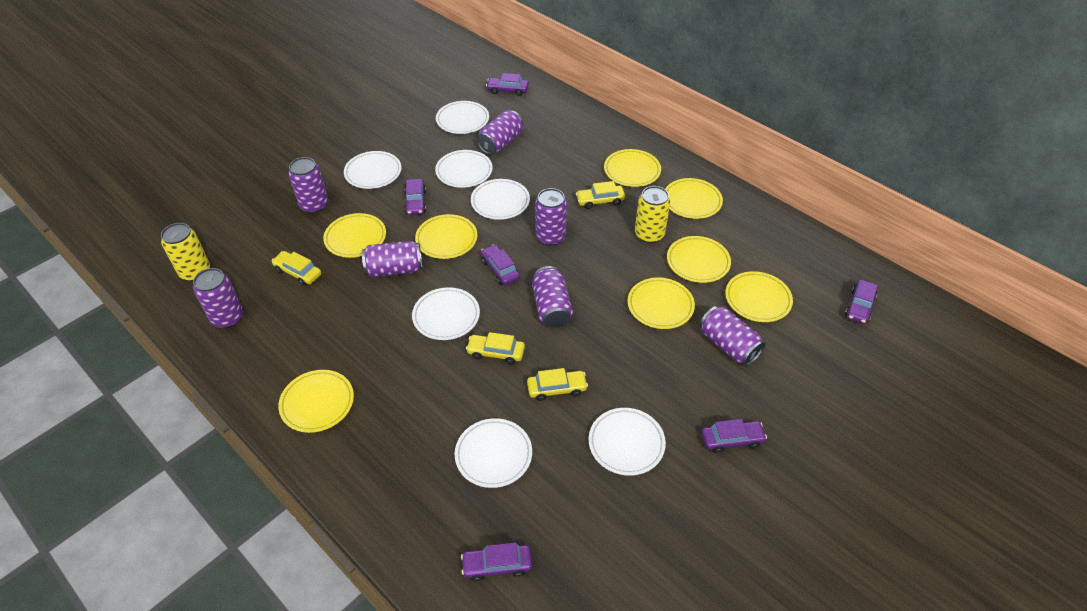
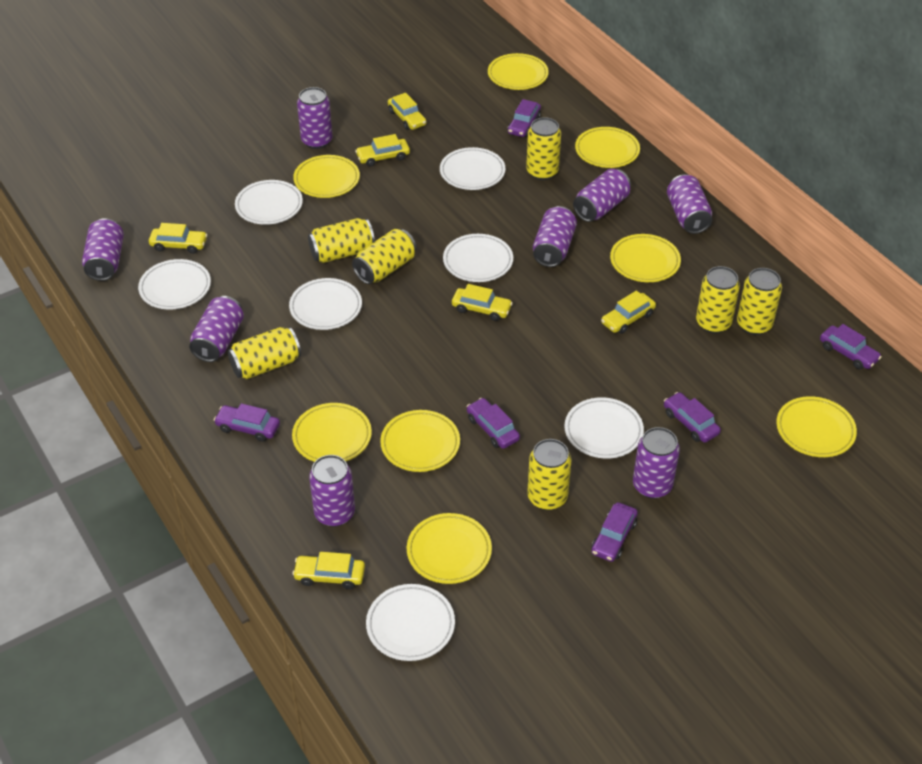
purple can: [193,268,243,328] [289,157,328,213] [362,241,422,277] [477,110,523,155] [532,266,573,328] [535,188,567,246] [700,306,765,366] = 7 -> [82,218,124,281] [189,296,244,362] [297,87,333,149] [309,455,355,527] [533,206,577,267] [573,169,631,222] [633,427,680,499] [667,174,712,234] = 8
yellow can: [161,223,210,281] [635,186,670,243] = 2 -> [228,327,301,379] [308,218,375,263] [352,229,416,284] [526,117,561,180] [527,439,572,510] [696,266,740,334] [737,268,782,335] = 7
yellow car: [272,251,321,286] [466,332,525,364] [527,368,588,401] [576,181,625,209] = 4 -> [149,223,207,254] [292,552,365,589] [355,134,410,167] [388,93,427,130] [452,284,513,321] [601,291,656,334] = 6

